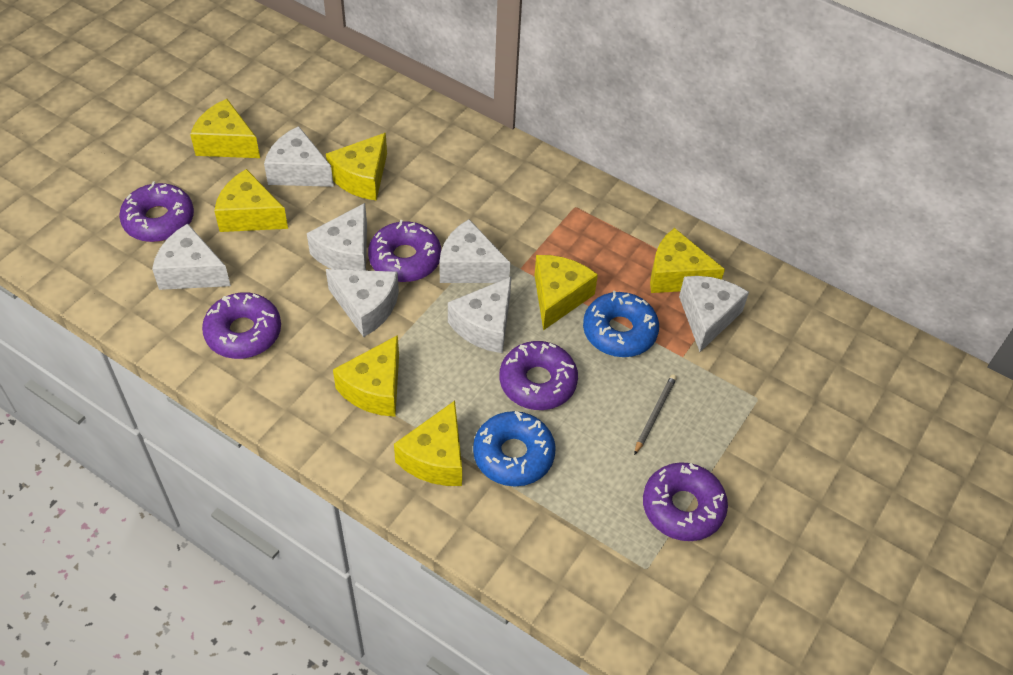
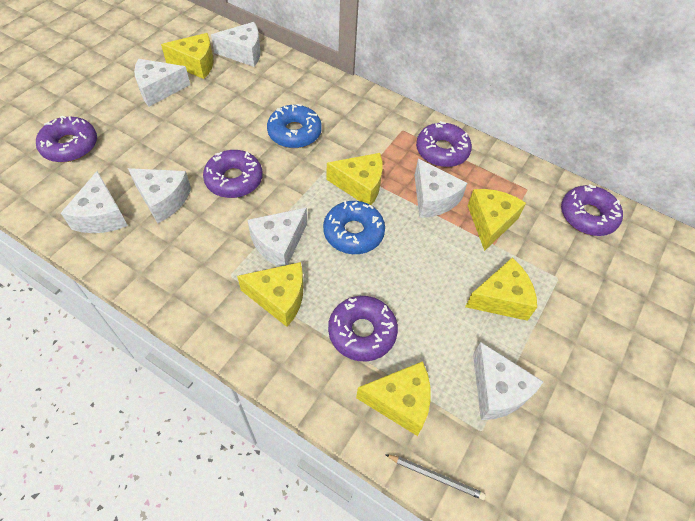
yellow cheese: [190,99,260,158] [214,169,288,232] [326,133,387,201] [333,335,399,417] [394,401,462,486] [534,255,598,330] [650,228,725,293] = 7 -> [161,33,214,79] [237,262,303,327] [327,153,383,205] [356,361,431,436] [465,258,537,321] [468,189,526,251] = 6

